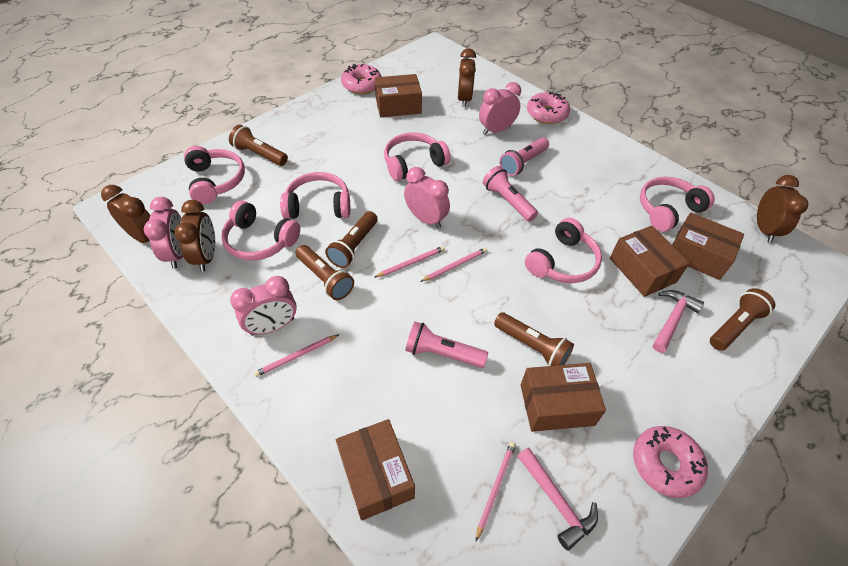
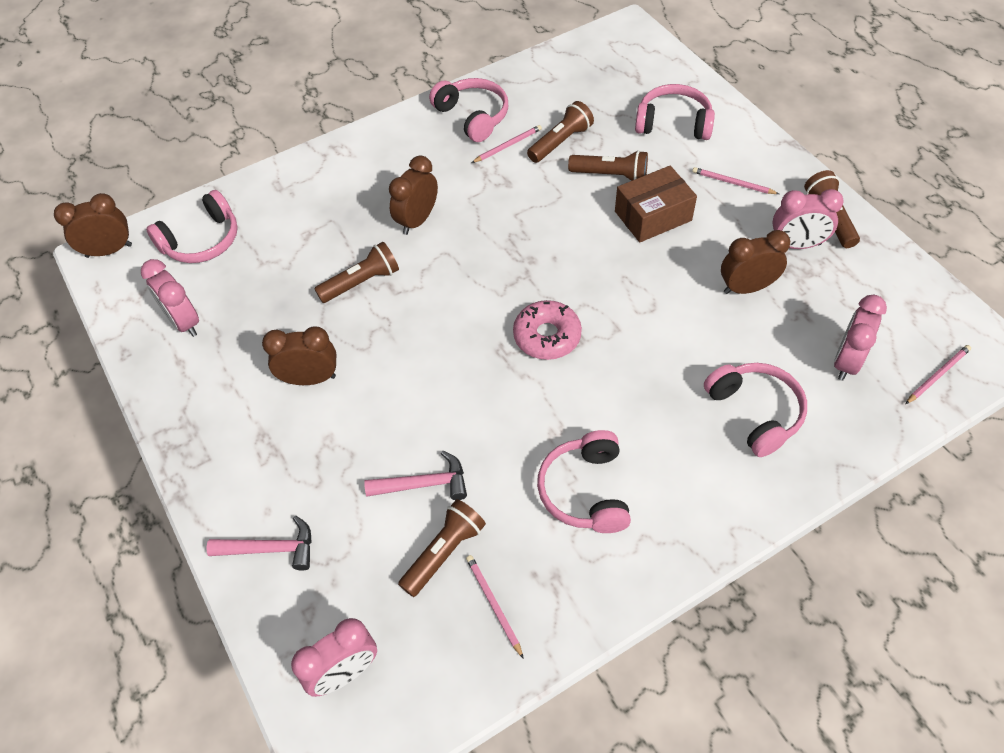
brown box: [336,419,415,521] [375,74,422,117] [521,363,606,432] [610,226,690,297] [672,212,744,280] = 5 -> [615,166,697,242] = 1
pink donut: [341,64,382,94] [527,92,570,124] [633,426,708,498] = 3 -> [513,300,582,360] = 1
pink flashlight: [405,321,488,368] [483,166,538,222] [499,137,549,176] = 3 -> none = 0
pink headphones: [184,146,245,204] [222,200,300,261] [280,172,350,219] [384,132,451,181] [525,218,602,283] [640,177,715,232] = 6 -> [146,190,238,263] [429,78,508,142] [537,430,631,533] [635,84,715,140] [704,363,807,457] = 5

